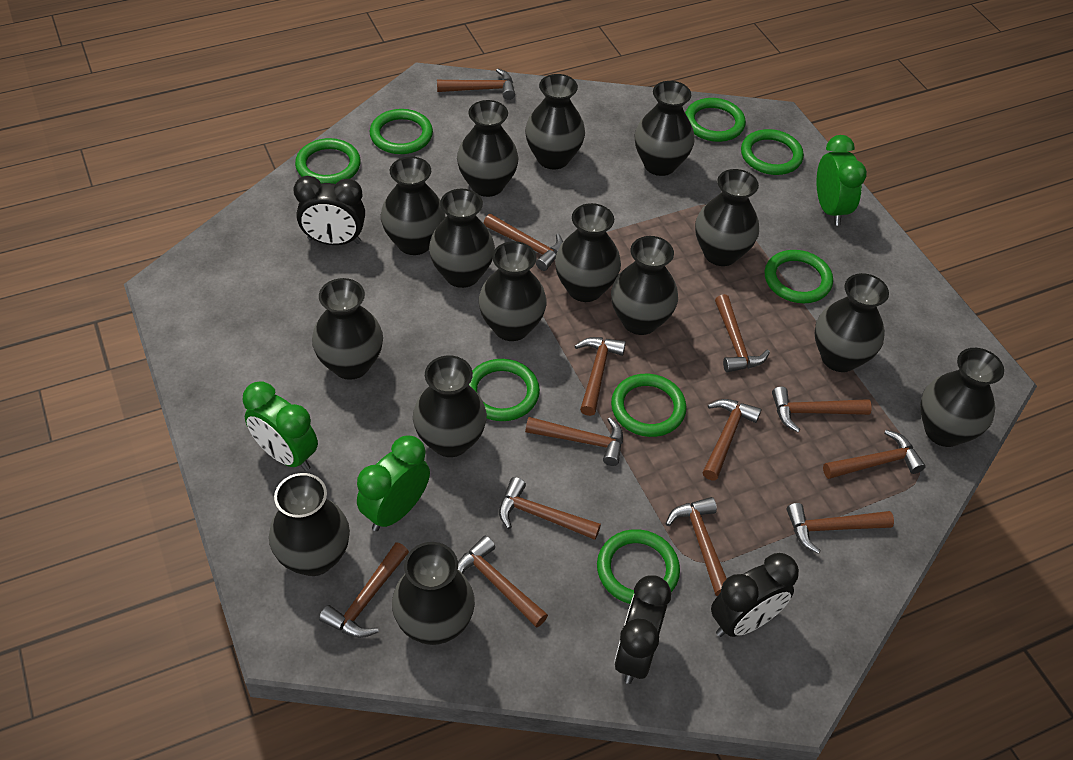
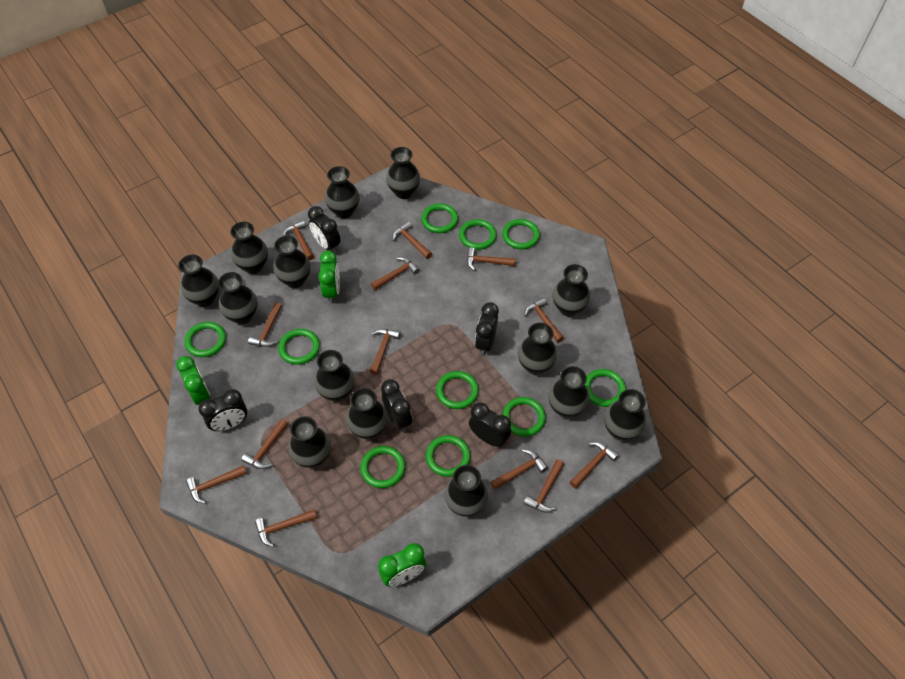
black clock: [293,176,365,245] [614,575,671,684] [711,553,799,637] = 3 -> [198,389,247,432] [308,206,341,254] [381,379,412,432] [469,402,511,447] [475,302,499,356] = 5
black vase: [269,473,350,576] [312,278,383,380] [381,157,445,255] [392,542,475,645] [413,355,487,457] [429,189,495,288] [457,100,519,197] [478,241,547,341] [525,74,585,169] [555,203,621,302] [611,236,678,335] [635,81,695,176] [695,169,759,266] [814,273,889,372] [920,348,1004,447] = 15 -> [178,255,219,307] [218,272,258,324] [230,222,268,274] [273,236,311,288] [288,416,331,468] [314,350,355,402] [325,166,360,219] [346,388,388,439] [386,147,420,199] [444,465,488,517] [518,323,557,375] [548,366,589,418] [553,264,590,317] [604,389,646,441] = 14
green ring: [295,138,361,184] [370,109,433,154] [469,359,540,421] [597,529,680,604] [611,374,686,437] [685,98,746,142] [741,129,804,175] [765,250,833,303] = 8 -> [184,322,226,357] [278,329,320,365] [360,446,406,488] [421,204,458,233] [426,435,471,477] [436,371,479,409] [459,219,497,250] [502,219,540,249] [502,397,546,437] [585,369,626,407] = 10

